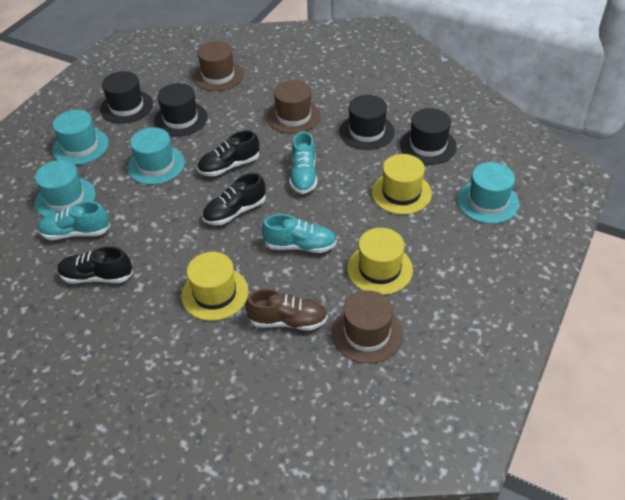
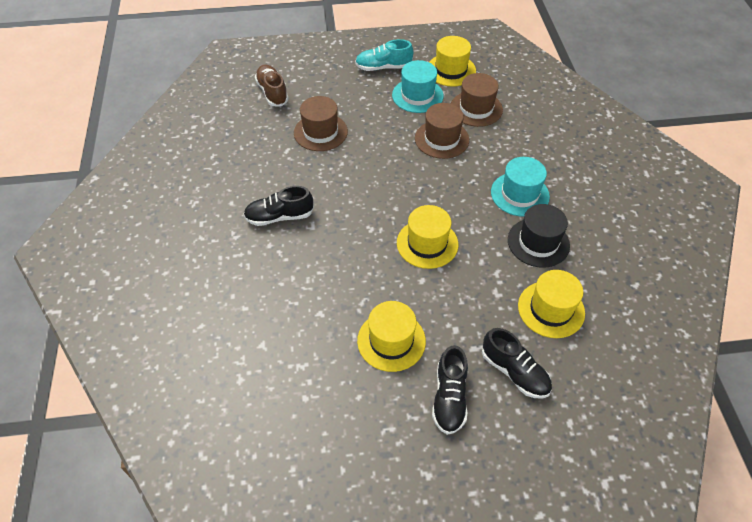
black hat: [100,71,153,123] [154,83,208,137] [339,95,395,150] [400,108,457,165] = 4 -> [508,204,570,268] = 1
turquoise hat: [35,160,96,217] [52,110,109,165] [127,127,185,185] [457,162,519,224] = 4 -> [392,60,444,113] [491,157,550,217] = 2
turquoise shoe: [37,201,111,240] [262,214,337,253] [289,131,317,194] = 3 -> [355,39,413,71] = 1
yellow hat: [181,252,249,321] [347,228,413,295] [372,154,432,215] = 3 -> [357,301,426,372] [397,205,458,269] [429,36,476,87] [518,270,585,338] = 4

